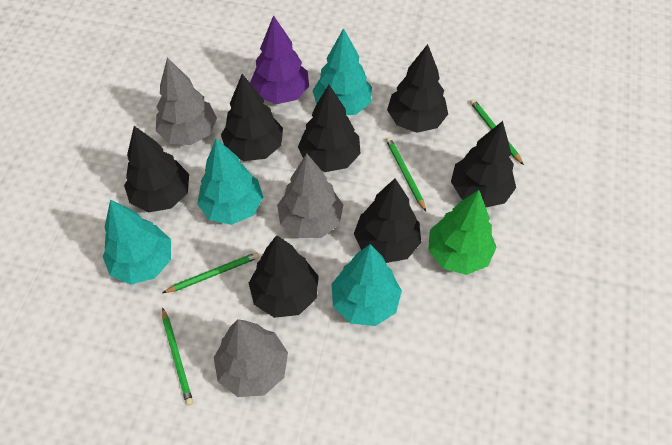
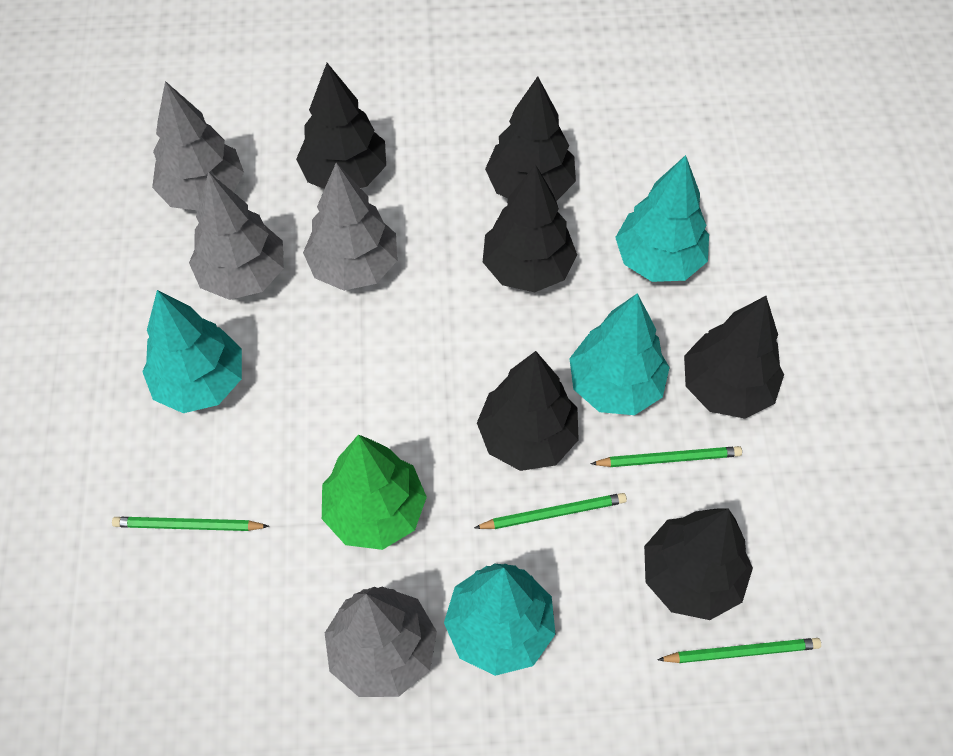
black tree: [124,126,189,213] [221,74,283,161] [249,235,319,318] [298,85,361,172] [354,178,421,263] [387,44,448,133] [451,121,516,207] = 7 -> [296,63,386,189] [477,351,579,471] [483,164,577,292] [485,76,576,201] [644,509,753,620] [684,296,784,419] = 6
grey tree: [156,57,217,145] [214,319,288,397] [277,154,343,238] = 3 -> [152,81,244,211] [189,172,284,300] [303,163,397,291] [325,587,437,697] = 4
purple tree: [250,15,309,104] = 1 -> none = 0

